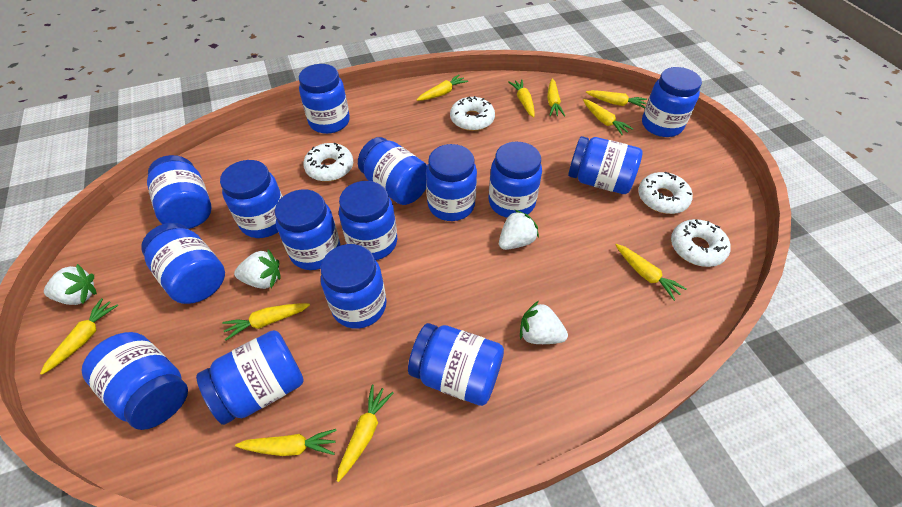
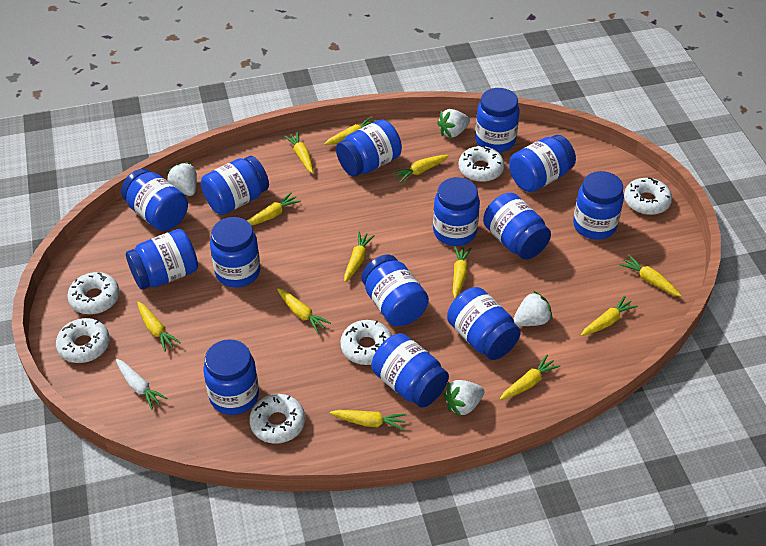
blue jar: [81,332,188,430] [141,223,225,304] [147,155,212,229] [196,330,304,425] [220,160,283,238] [275,189,340,270] [299,64,350,134] [321,244,386,329] [339,181,397,260] [358,137,427,205] [408,323,504,406] [426,144,477,221] [489,141,542,218] [568,136,643,194] [642,67,702,137] = 15 -> [121,169,188,231] [126,229,198,290] [201,156,269,215] [203,339,259,415] [210,217,260,287] [336,119,402,177] [361,255,429,326] [372,333,449,408] [433,177,480,246] [447,287,521,360] [475,88,519,152] [483,193,551,260] [509,135,576,192] [573,171,624,240] = 14
white carrot: none = 0 -> [116,359,167,410] = 1
white donut: [303,143,353,181] [450,96,495,131] [638,172,693,214] [671,219,731,267] = 4 -> [56,318,110,363] [67,272,120,314] [249,394,305,444] [340,320,392,365] [459,146,504,182] [624,177,672,215] = 6
yellow carrot: [40,298,118,375] [222,303,310,340] [235,429,337,456] [337,385,393,482] [417,74,468,101] [508,79,535,117] [547,79,565,117] [583,99,633,136] [586,90,647,108] [616,244,687,301] = 10 -> [137,302,181,352] [247,192,301,226] [277,288,331,333] [283,131,313,173] [324,117,375,145] [330,410,407,430] [344,232,375,282] [392,155,449,183] [453,246,471,299] [500,355,560,400] [581,296,638,336] [619,255,682,297] = 12

